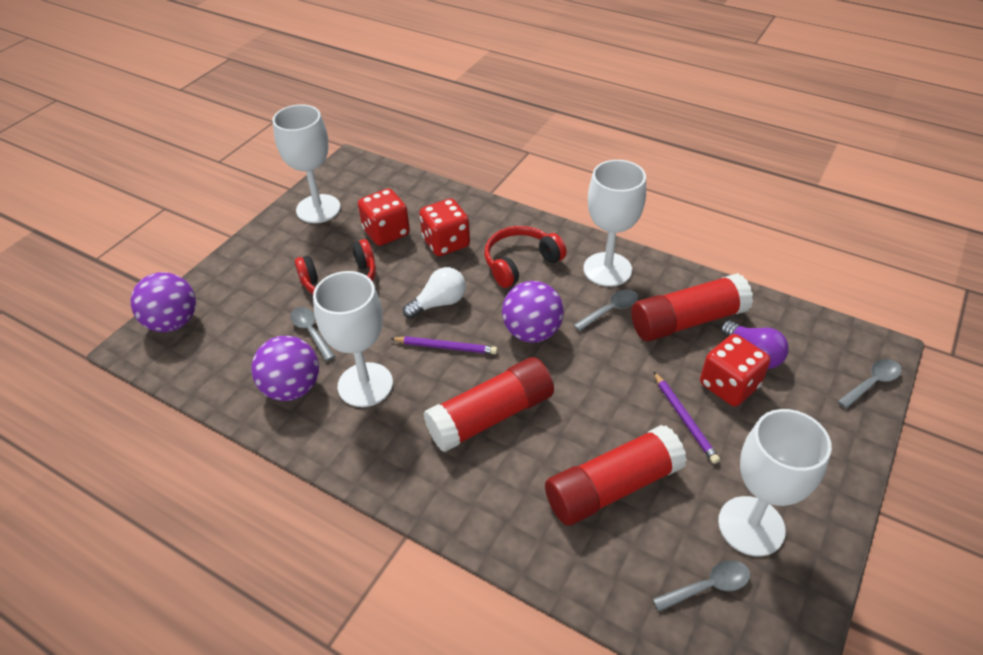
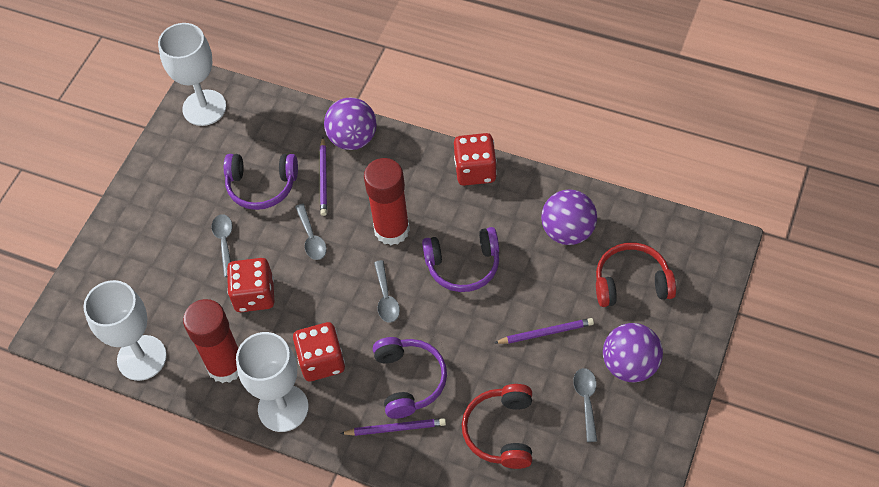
purple headphones: none = 0 -> [224,154,298,210] [373,337,447,419] [422,227,499,292] = 3
purple light bulb: [721,320,789,369] = 1 -> none = 0
purple pencil: [390,336,497,354] [654,372,720,464] = 2 -> [320,137,327,216] [340,418,446,436] [494,318,594,344] = 3
red glue stick: [423,357,554,453] [545,425,687,526] [631,273,753,341] = 3 -> [183,299,238,383] [364,158,410,245] = 2
white goblet: [272,105,341,223] [313,271,393,407] [584,160,646,287] [718,409,832,557] = 4 -> [83,280,167,381] [158,23,226,126] [236,332,309,432] = 3
white light bulb: [403,267,466,319] = 1 -> none = 0

